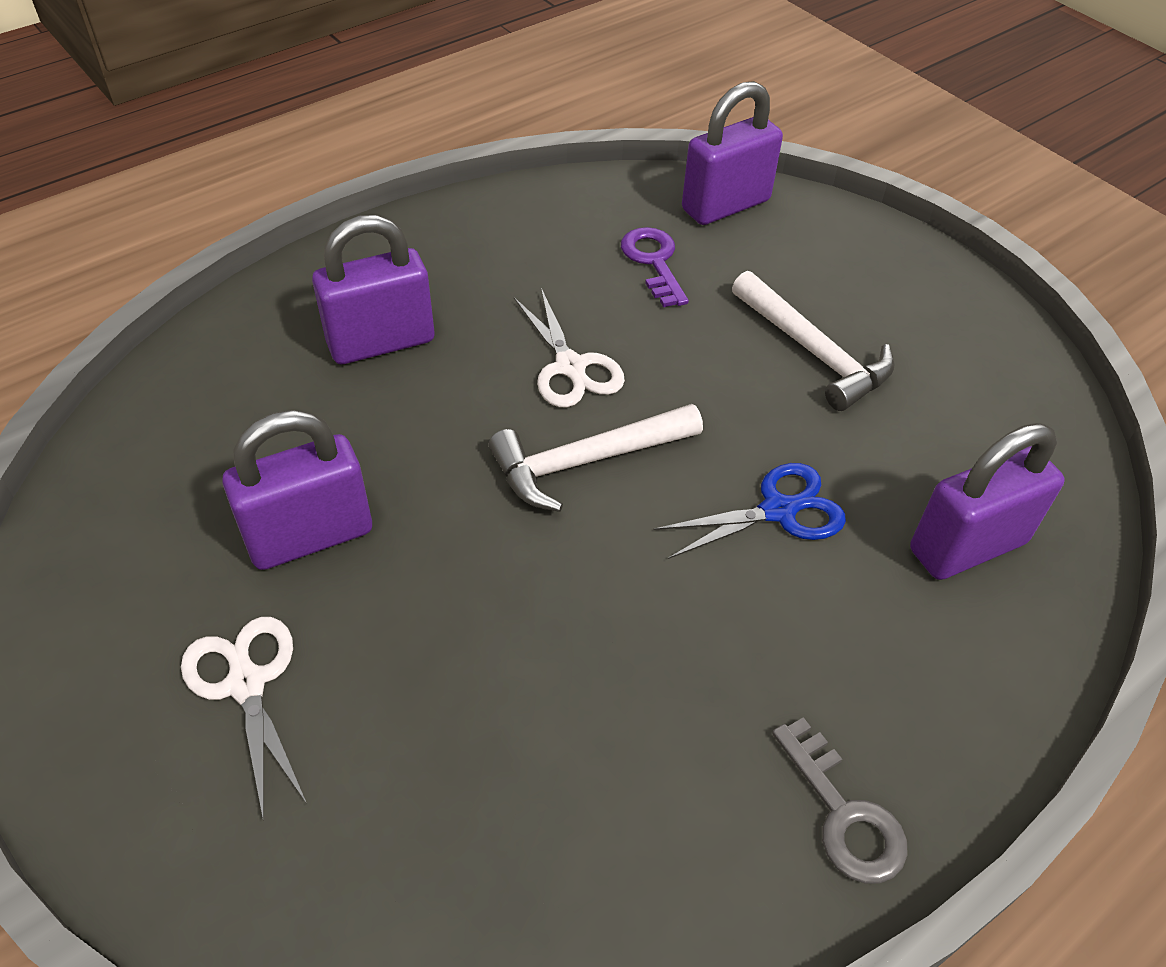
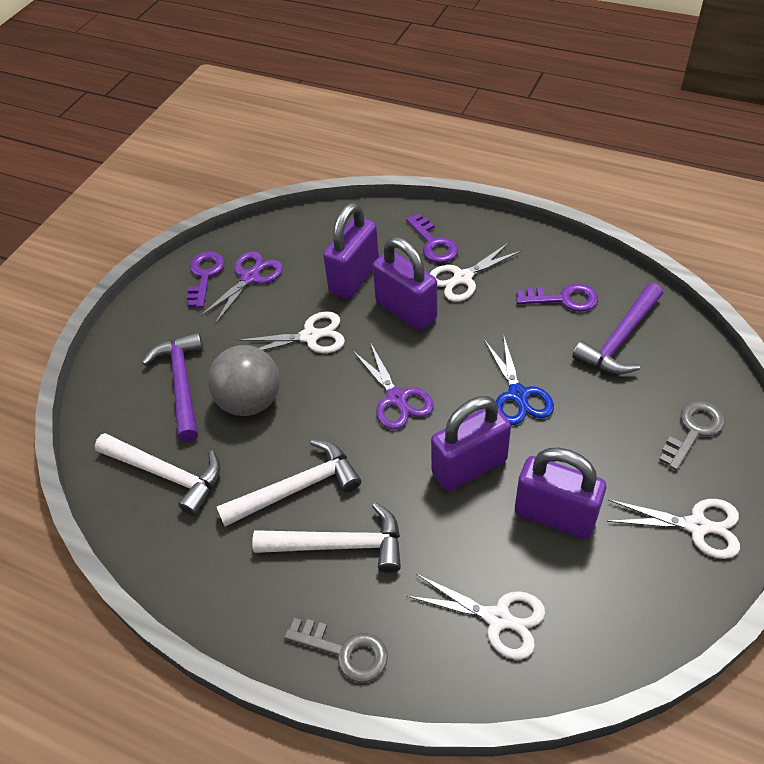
grey ball: none = 0 -> [208,345,280,416] = 1
grey key: [772,717,908,884] = 1 -> [284,618,388,682] [659,401,725,471] = 2
purple hammer: none = 0 -> [142,332,203,442] [572,283,663,375] = 2
purple key: [621,227,689,307] = 1 -> [187,252,225,308] [406,213,458,263] [516,283,598,312] = 3
purple scissors: none = 0 -> [200,252,283,324] [353,342,434,430] = 2
white hammer: [488,404,703,512] [732,271,894,411] = 2 -> [95,433,221,516] [217,440,361,527] [252,503,401,573] = 3
white scissors: [181,617,307,821] [514,288,625,407] = 2 -> [238,311,345,353] [407,574,546,659] [429,242,522,302] [606,499,740,559] = 4

